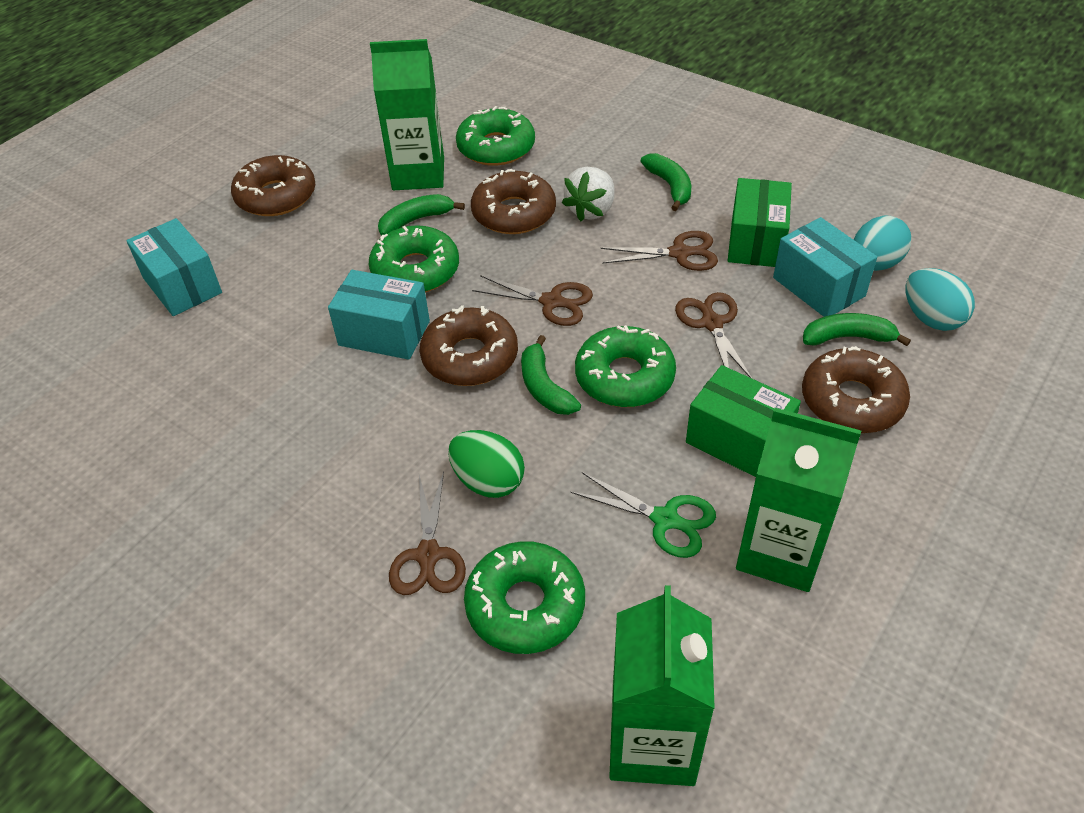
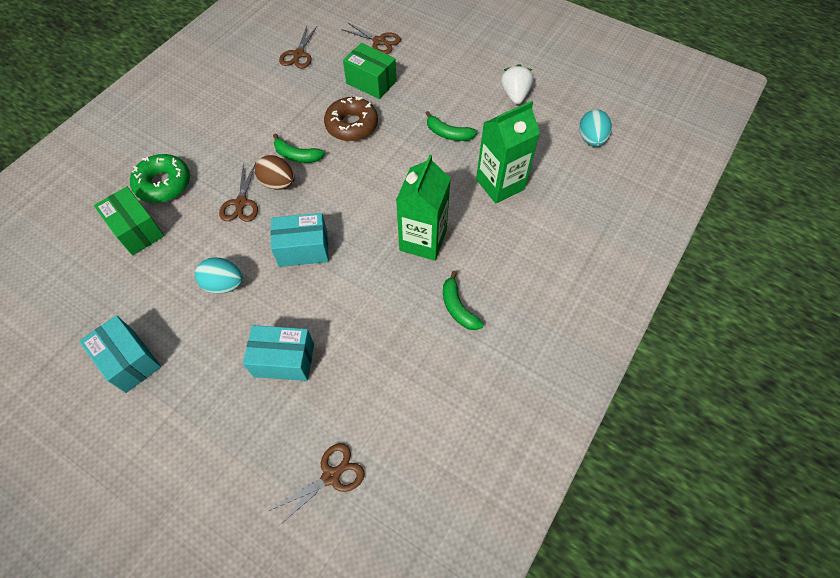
brown donut: [231,155,315,216] [420,305,518,386] [471,169,556,234] [802,346,910,433] = 4 -> [324,96,378,141] = 1
brown egg: none = 0 -> [255,155,295,190] = 1
green banana: [378,194,465,236] [521,335,581,415] [641,153,691,211] [803,313,911,346] = 4 -> [273,133,325,163] [426,111,477,141] [443,271,484,330] = 3
green carton: [370,39,444,190] [609,585,715,786] [736,408,861,592] = 3 -> [396,155,451,261] [476,101,540,204] = 2
green donut: [369,225,459,292] [456,106,535,166] [464,541,585,654] [575,325,676,407] = 4 -> [130,154,190,203] = 1
green egg: [448,430,525,498] = 1 -> none = 0
green scissors: [570,472,716,558] = 1 -> none = 0

